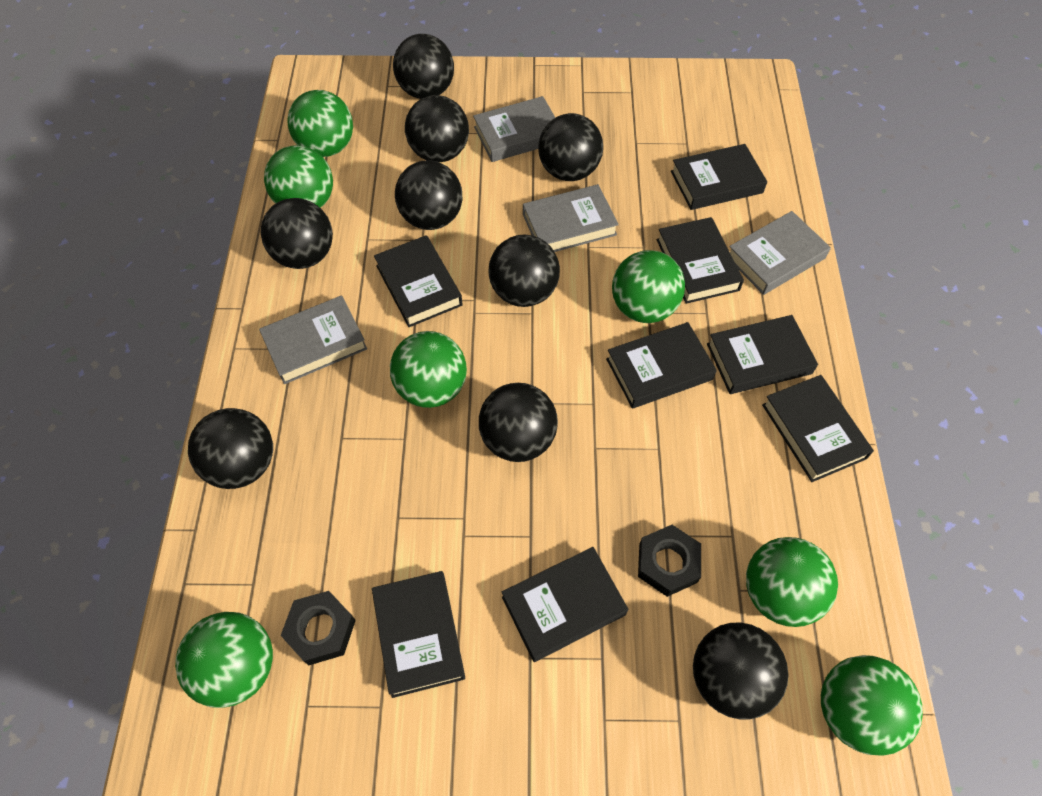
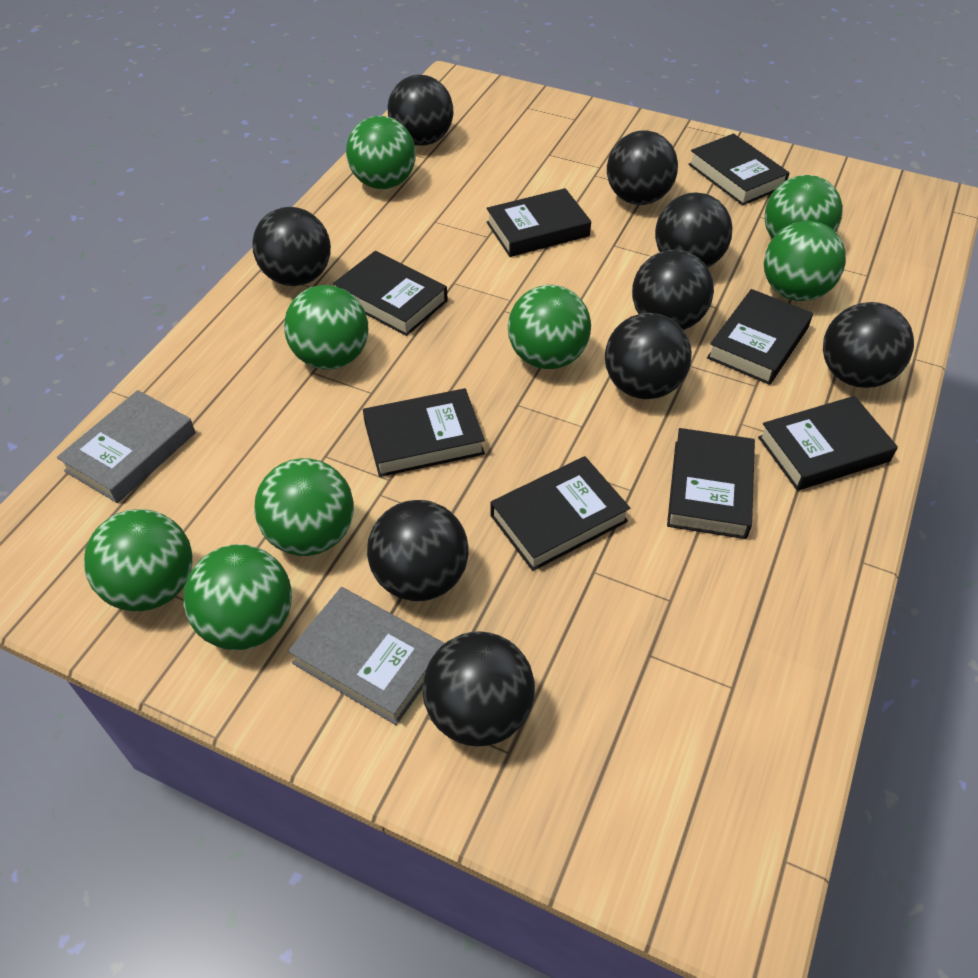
black nut: [281,591,356,665] [638,525,701,597] = 2 -> none = 0
green ball: [175,612,273,708] [264,145,333,208] [287,90,353,157] [390,331,467,408] [612,250,685,323] [746,537,838,627] [821,655,923,756] = 7 -> [84,509,193,611] [183,544,292,650] [254,458,354,556] [284,285,368,370] [346,116,416,189] [508,285,591,369] [764,221,846,301] [765,175,843,239] = 8
grey book: [259,295,367,384] [473,96,555,162] [523,184,619,252] [729,211,831,295] = 4 -> [57,390,196,503] [288,587,445,725] = 2

